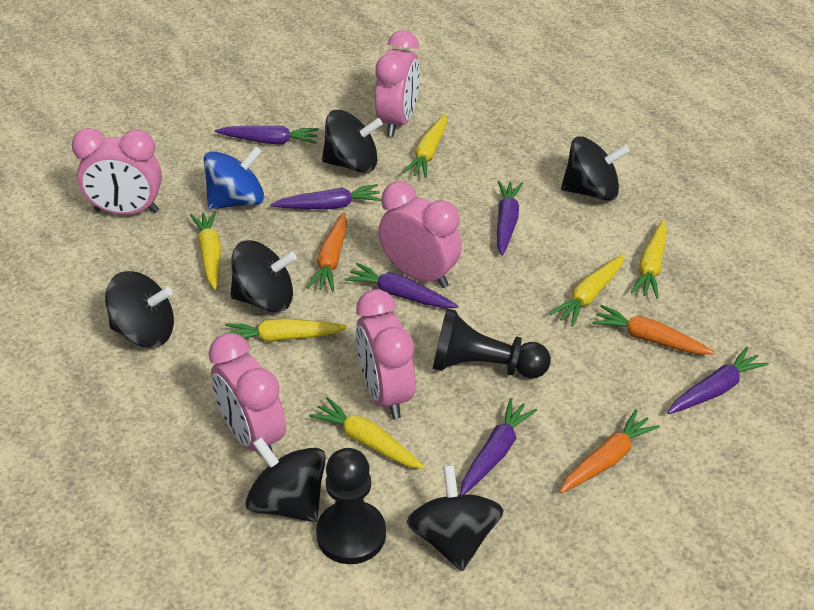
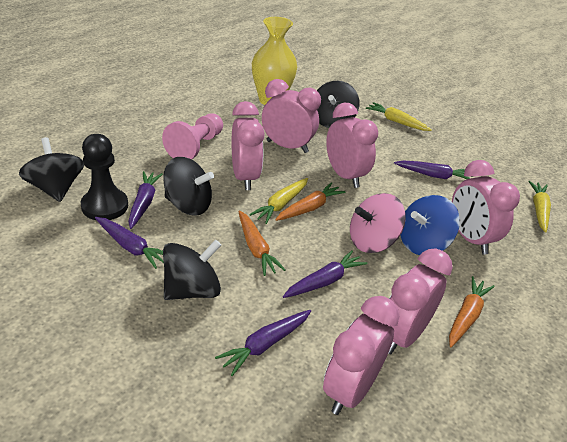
black pawn: [316,448,386,564] [433,308,551,378] = 2 -> [81,134,128,220] = 1
black spinning top: [105,271,174,348] [230,240,297,313] [246,437,326,522] [322,110,383,173] [407,465,504,571] [561,136,630,201] = 6 -> [19,137,84,202] [163,157,214,216] [163,240,221,300] [317,81,359,128] = 4
pink clock: [72,128,162,215] [208,333,286,452] [356,289,415,419] [375,30,420,137] [378,182,462,288] = 5 -> [232,101,265,190] [262,79,321,153] [323,296,399,415] [326,103,378,188] [388,248,453,354] [452,160,520,255] = 6
pink pawn: none = 0 -> [162,114,223,160] = 1
pink spinning top: none = 0 -> [350,193,406,253] = 1
purple carrot: [215,126,319,144] [270,184,381,209] [345,263,458,308] [460,398,537,495] [497,181,523,256] [667,347,769,414] = 6 -> [95,217,164,269] [128,171,163,229] [215,310,311,376] [283,250,368,298] [394,160,470,179] = 5
yellow carrot: [190,211,221,290] [225,318,348,342] [309,397,425,469] [403,114,447,178] [549,254,625,326] [631,220,667,299] = 6 -> [249,178,308,224] [366,102,432,131] [528,181,551,233] = 3
yellow vase: none = 0 -> [252,17,297,105] = 1

